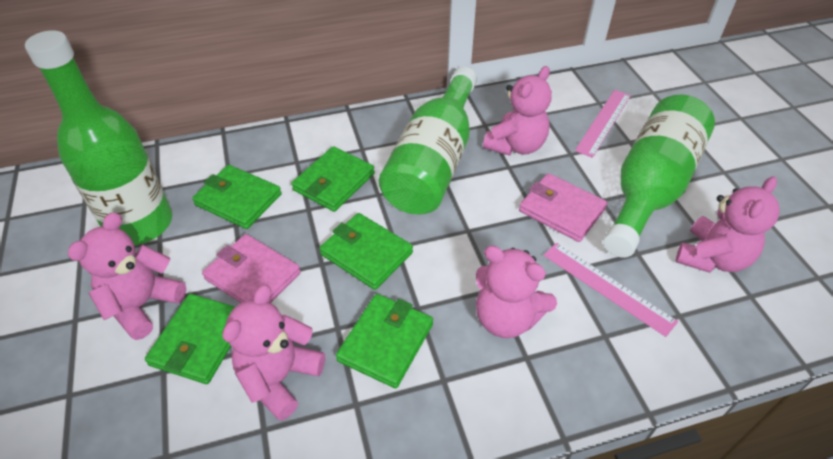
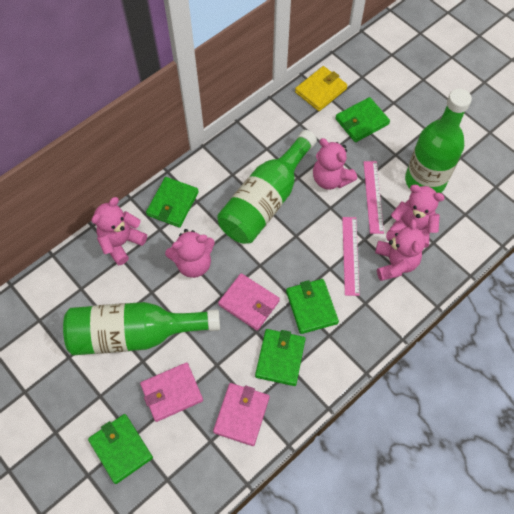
pink wallet: [202,234,301,303] [519,173,607,242] = 2 -> [140,362,203,422] [213,383,269,446] [218,273,280,331] = 3
yellow wallet: none = 0 -> [295,66,348,111] = 1

